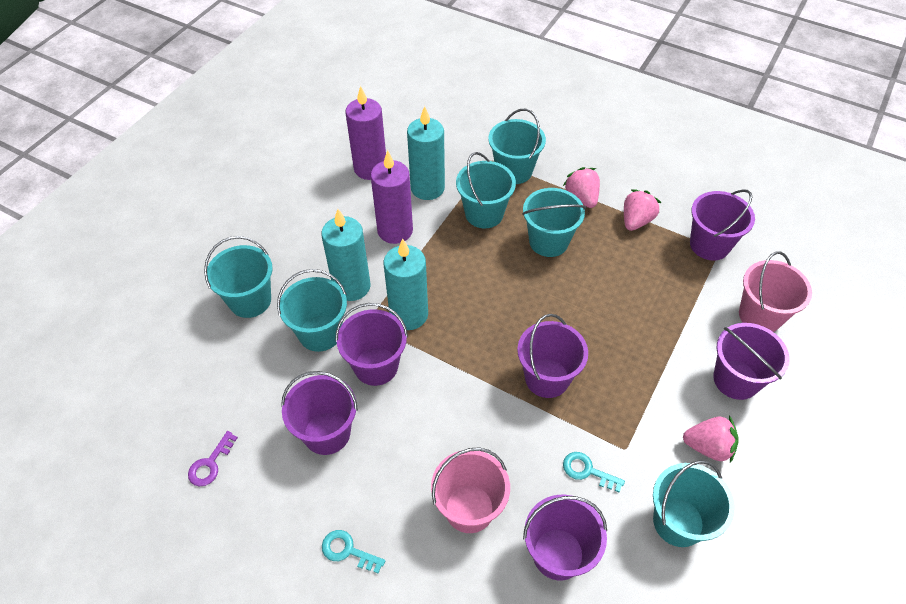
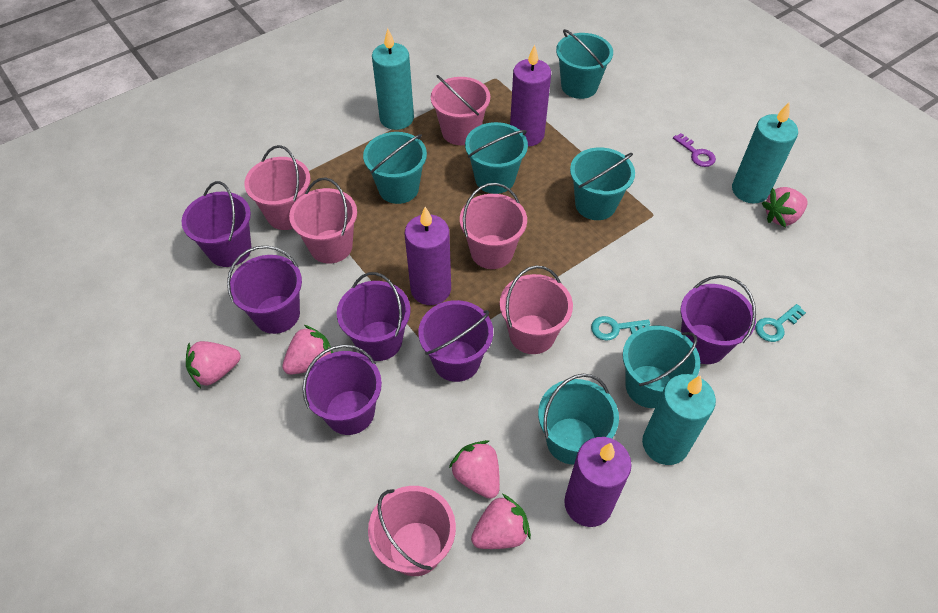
pink bucket: [431,447,510,533] [739,251,812,332] = 2 -> [244,145,311,230] [289,177,357,264] [368,486,456,576] [431,75,490,145] [460,183,527,269] [500,265,573,354] = 6
pink strawberry: [563,167,600,208] [624,189,661,231] [683,416,739,463] = 3 -> [186,341,241,388] [282,325,333,375] [449,440,500,499] [471,494,531,549] [762,187,808,227] = 5
purple candle: [345,86,386,180] [371,150,413,244] = 2 -> [405,207,451,305] [510,44,551,147] [564,437,632,527] = 3

